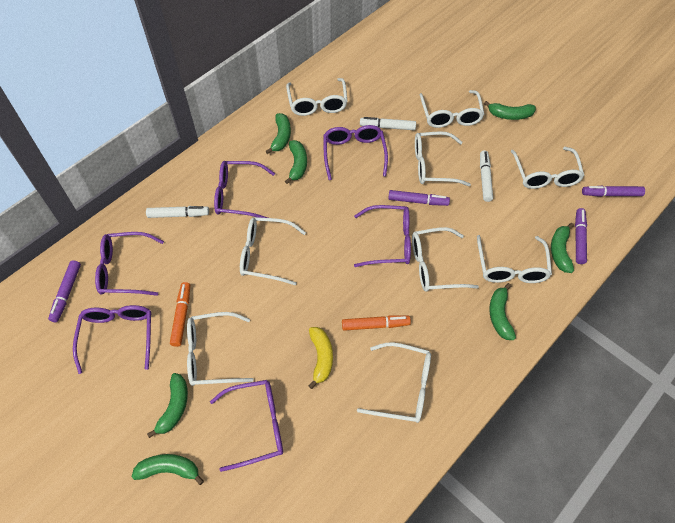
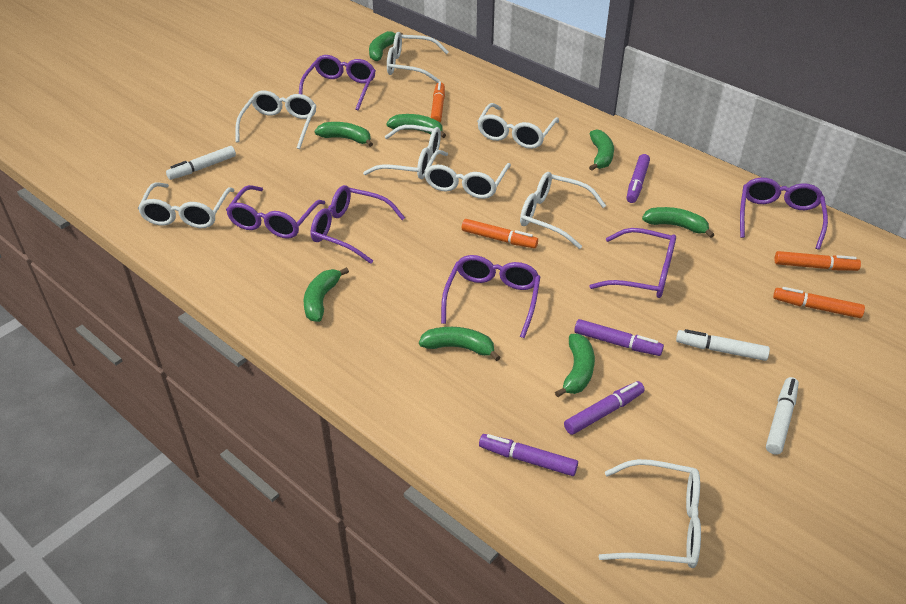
green banana: [132,454,204,485] [147,373,188,438] [266,113,291,154] [285,140,307,184] [484,101,536,120] [489,283,516,340] [551,223,574,273] = 7 -> [304,267,349,322] [315,122,373,147] [369,31,403,61] [386,114,446,138] [419,327,500,361] [555,334,595,397] [589,129,614,171] [642,207,714,238] = 8
orange marker: [170,282,190,347] [342,315,411,331] = 2 -> [431,81,445,122] [462,219,538,248] [773,287,865,318] [775,251,861,271] = 4
white glasses: [187,312,254,386] [240,217,306,285] [286,78,347,116] [357,342,431,423] [412,227,479,292] [415,131,471,186] [420,90,484,128] [477,235,552,283] [511,147,584,189] = 9 -> [138,182,235,228] [235,90,317,149] [363,125,441,179] [387,32,449,83] [424,150,511,199] [477,103,559,149] [520,172,606,249] [599,459,701,568] = 8
yellow banana: [309,327,333,389] = 1 -> none = 0

